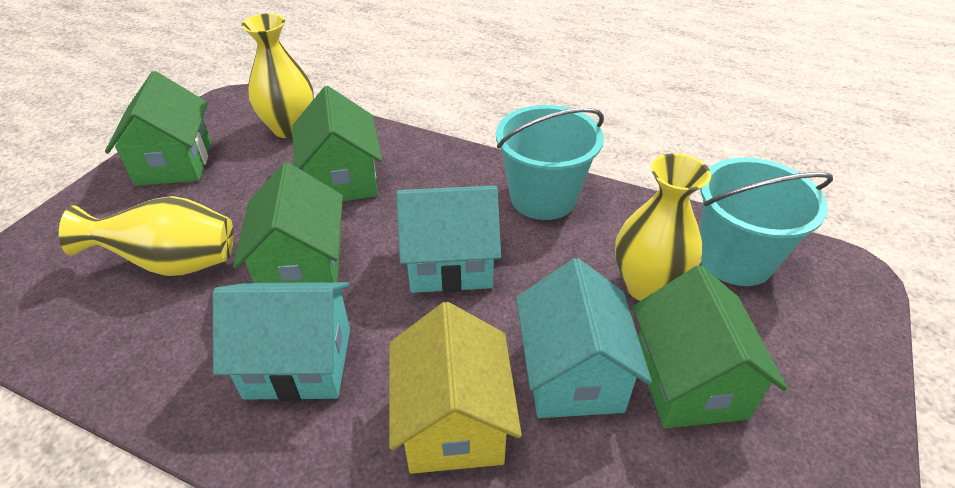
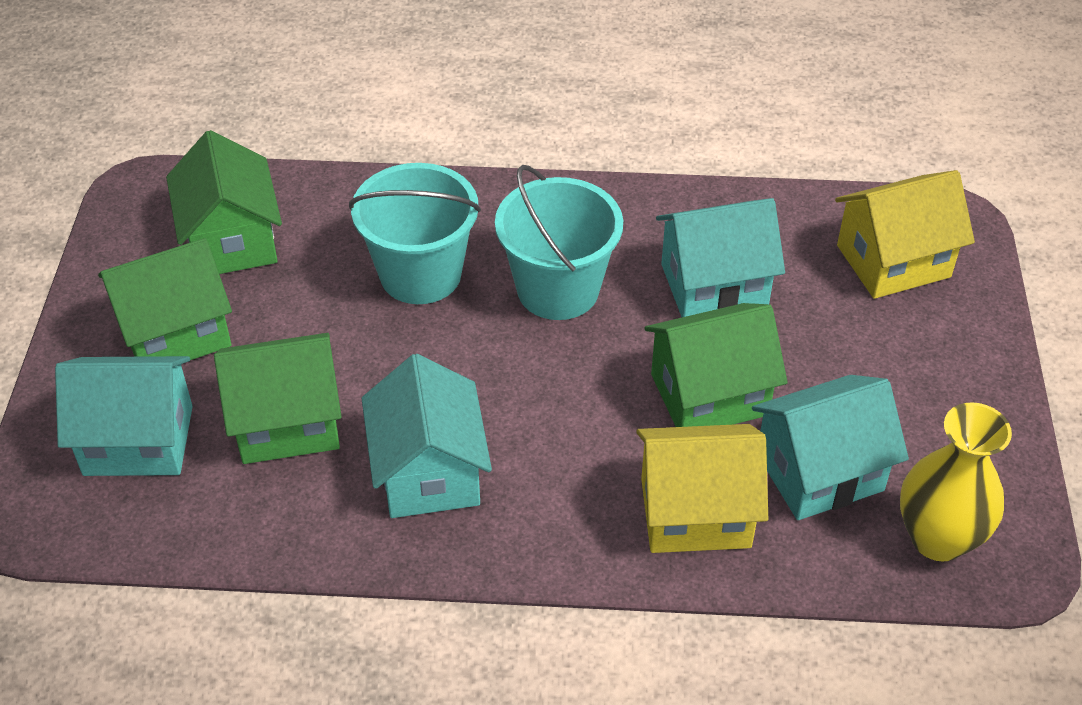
turquoise house: [213,282,350,401] [396,185,501,293] [516,258,652,418] = 3 -> [55,356,193,476] [362,354,492,518] [656,198,785,317] [752,375,909,520] = 4
yellow house: [389,302,522,474] = 1 -> [636,424,768,553] [835,170,975,299] = 2
yellow vase: [59,196,234,276] [241,13,314,138] [615,153,711,301] = 3 -> [900,402,1012,562] = 1

